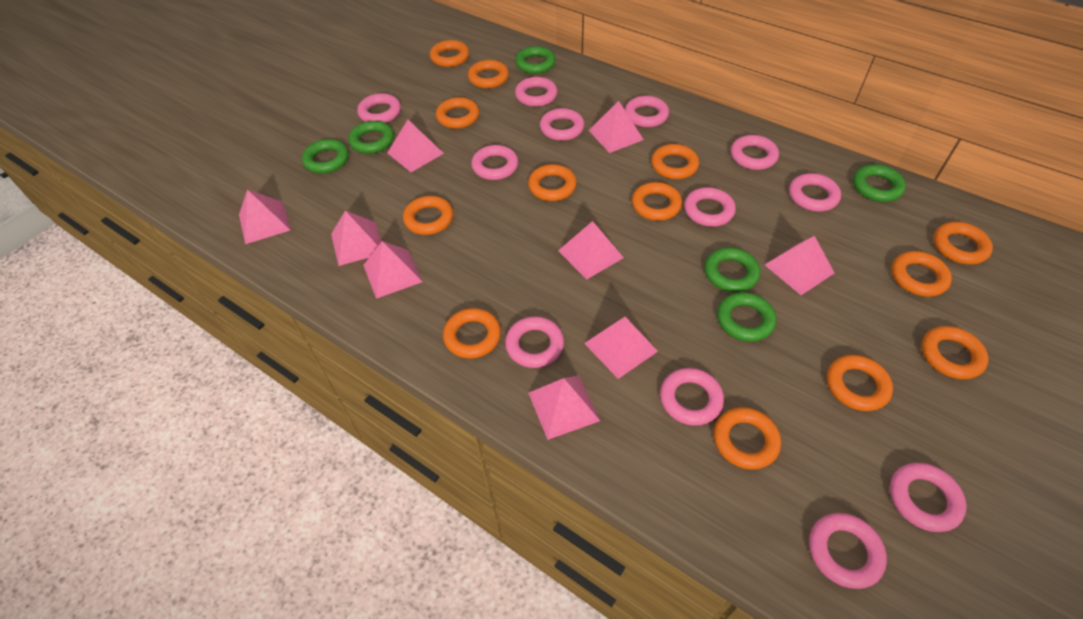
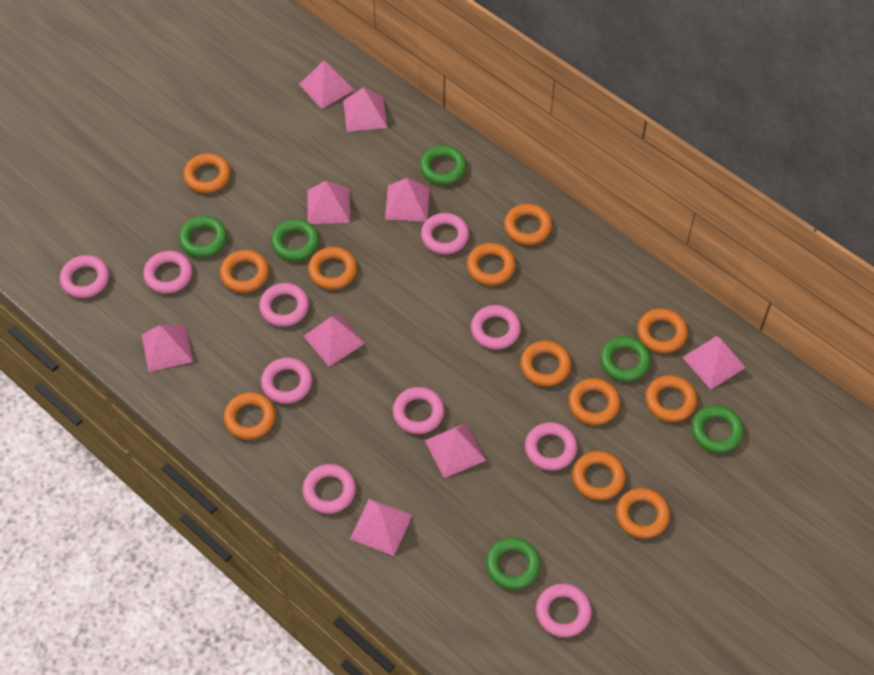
orange ring: [403,196,453,235] [430,40,469,67] [436,97,479,129] [443,308,501,359] [468,60,509,89] [528,164,577,201] [632,182,682,221] [651,144,699,179] [714,407,781,469] [827,355,893,411] [891,251,952,297] [921,326,989,379] [933,222,993,265] = 13 -> [183,153,231,193] [220,250,269,293] [224,392,276,440] [308,247,357,289] [467,243,515,285] [504,204,552,245] [520,341,571,386] [569,378,620,425] [572,451,626,500] [616,488,670,539] [637,309,688,353] [645,375,697,422] = 12
pink ring: [357,93,401,123] [471,145,518,180] [505,316,564,368] [515,77,558,107] [540,108,585,141] [625,96,669,127] [660,368,724,426] [684,187,736,227] [731,135,779,170] [789,173,841,211] [809,513,887,589] [890,463,967,532] = 12 -> [60,255,109,298] [143,251,192,294] [259,283,309,327] [261,358,312,404] [302,464,356,514] [393,387,444,434] [421,213,469,254] [471,305,521,349] [525,422,577,471] [536,584,592,637] = 10

